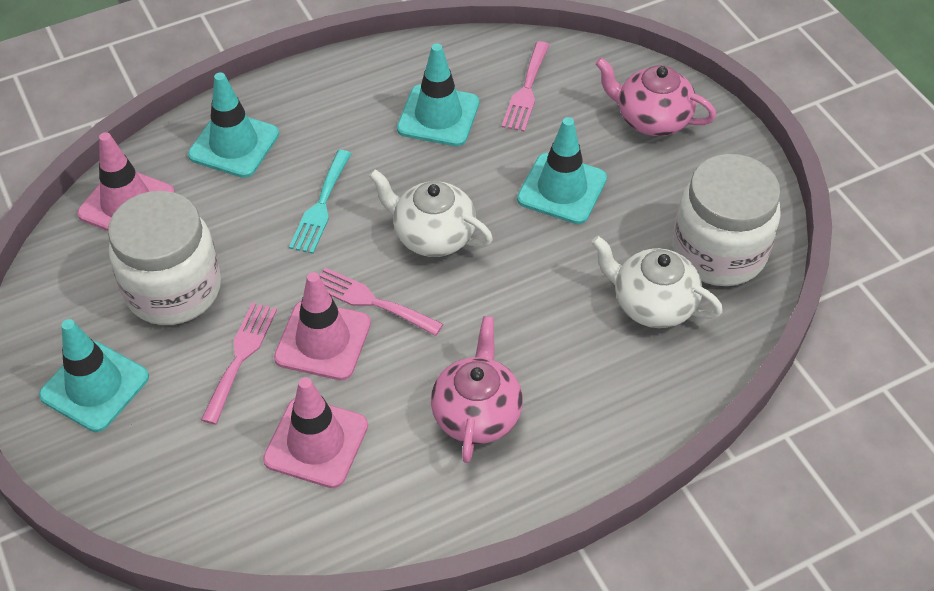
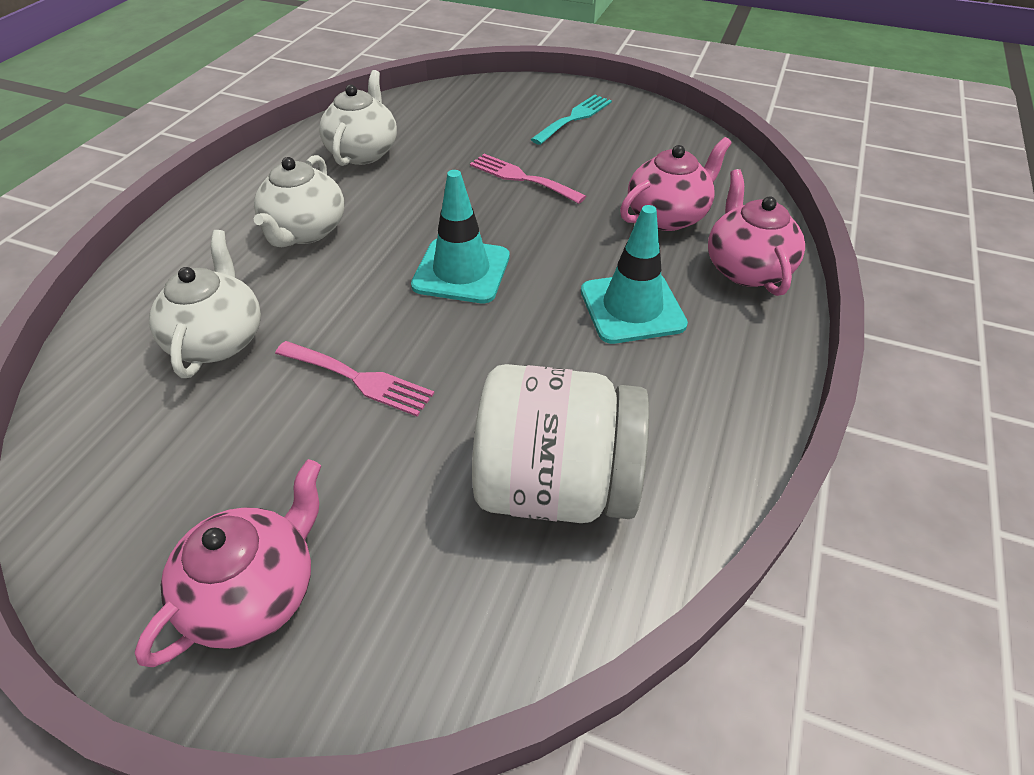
pink fork: [201,303,277,425] [319,268,443,336] [502,41,549,132] = 3 -> [275,341,434,416] [470,154,586,204] = 2
pink teapot: [431,316,523,463] [595,58,716,136] = 2 -> [135,459,321,667] [620,137,732,231] [708,169,805,296] = 3
pink traffic cone: [77,132,175,231] [263,377,368,488] [274,272,371,380] = 3 -> none = 0
turquoise traffic cone: [39,319,149,432] [188,72,279,178] [397,43,479,146] [517,117,607,224] = 4 -> [411,170,510,303] [581,205,688,344] = 2
white jar: [108,191,221,325] [673,154,781,286] = 2 -> [472,364,649,523] = 1
white teapot: [369,169,493,257] [592,236,723,328] = 2 -> [149,230,261,378] [254,155,344,247] [319,70,397,166] = 3

